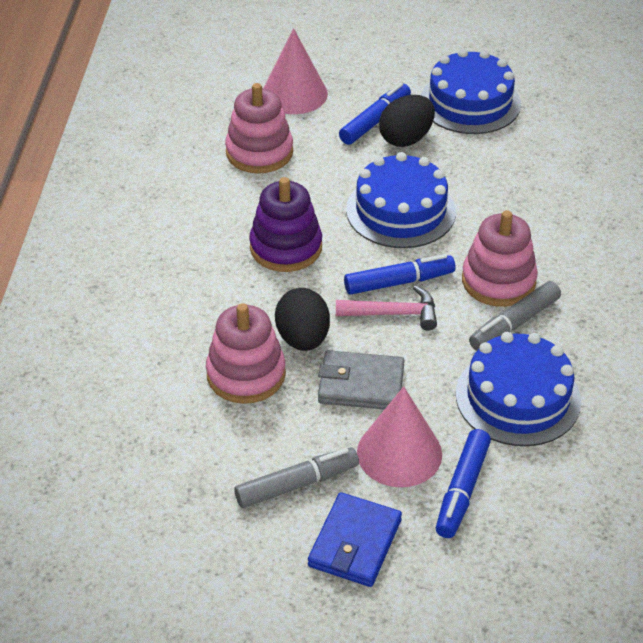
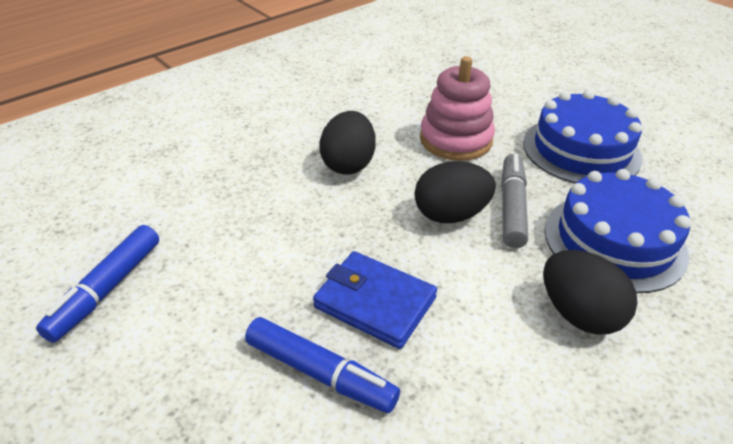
black egg: [275,288,330,351] [379,95,435,147] = 2 -> [320,111,376,175] [415,161,496,223] [543,250,637,335] = 3
blue cake: [346,152,456,248] [421,49,521,134] [456,332,581,446] = 3 -> [523,90,642,183] [544,169,691,293] = 2
blue marker: [339,83,411,145] [344,254,455,295] [436,429,491,538] = 3 -> [36,225,159,343] [245,317,400,413] = 2
grey marker: [234,447,359,508] [469,281,561,351] = 2 -> [501,153,528,248] = 1
grey wallet: [318,350,404,410] = 1 -> none = 0
pink cone: [264,28,328,114] [357,387,442,487] = 2 -> none = 0
pink hammer: [336,285,437,331] = 1 -> none = 0
pink stacking toy: [206,303,286,404] [225,83,293,174] [462,210,538,307] = 3 -> [420,56,495,161] = 1
purple stacking toy: [249,177,322,272] = 1 -> none = 0

